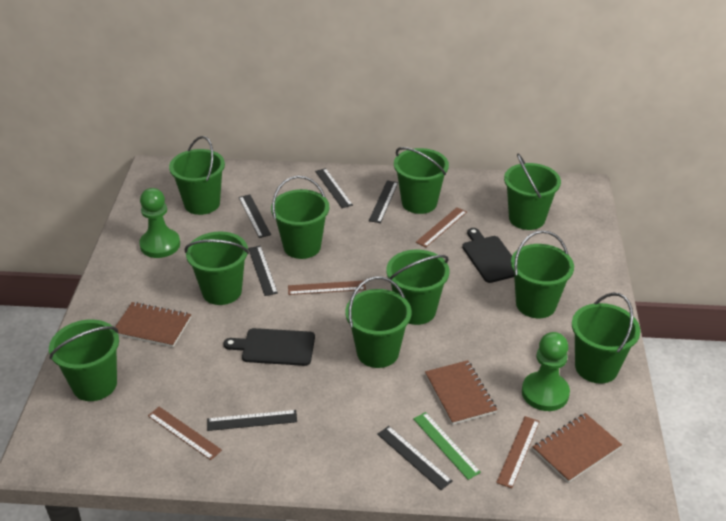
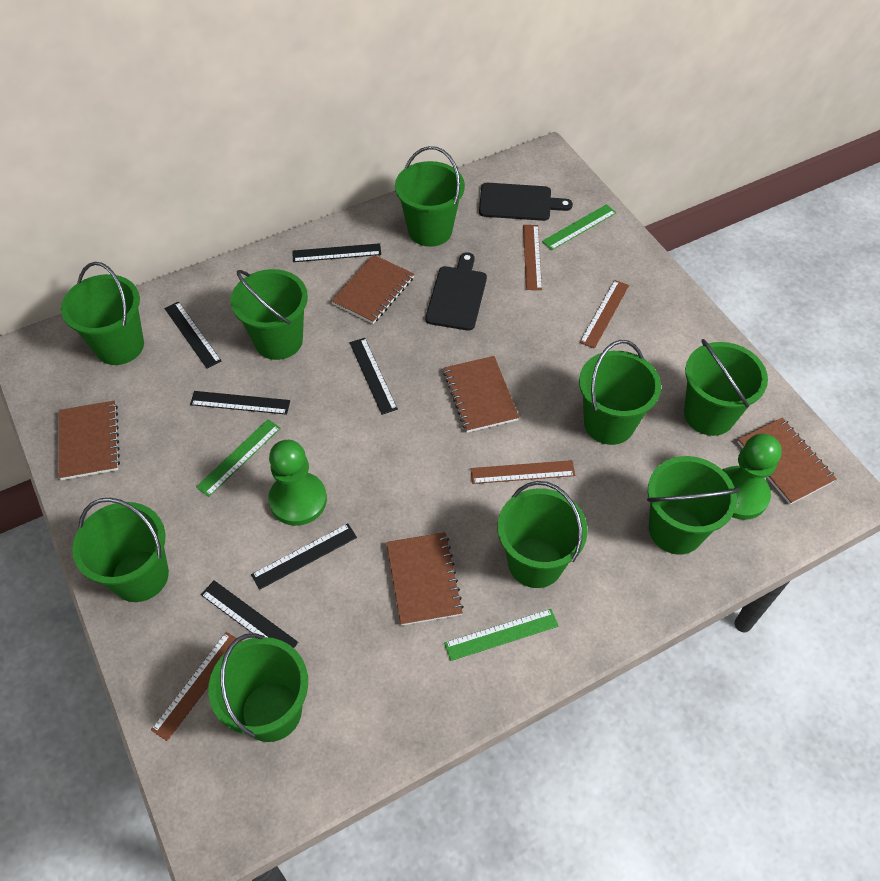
brown notebook: [115,302,191,347] [425,360,497,425] [533,413,622,483] = 3 -> [59,400,120,480] [331,255,414,324] [386,532,464,626] [443,356,519,433] [738,417,837,504] = 5
green bucket: [49,319,119,401] [169,136,225,215] [185,231,249,305] [271,176,329,259] [345,276,411,368] [386,249,449,325] [394,147,449,214] [504,154,561,230] [511,230,574,318] [572,293,640,384] = 10 -> [61,262,144,365] [72,498,169,602] [208,633,308,742] [231,269,308,360] [395,146,465,247] [497,481,588,588] [579,340,661,445] [647,456,740,555] [684,339,768,436] = 9
green ruler: [413,412,481,480] = 1 -> [196,419,281,497] [444,609,558,661] [542,204,616,250] = 3

